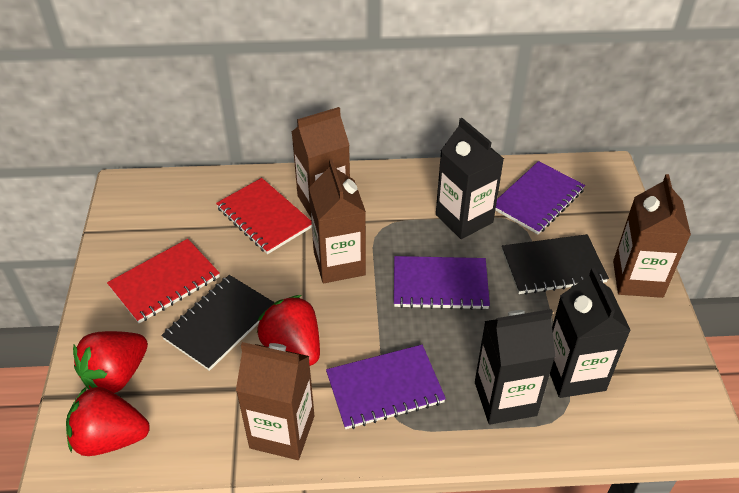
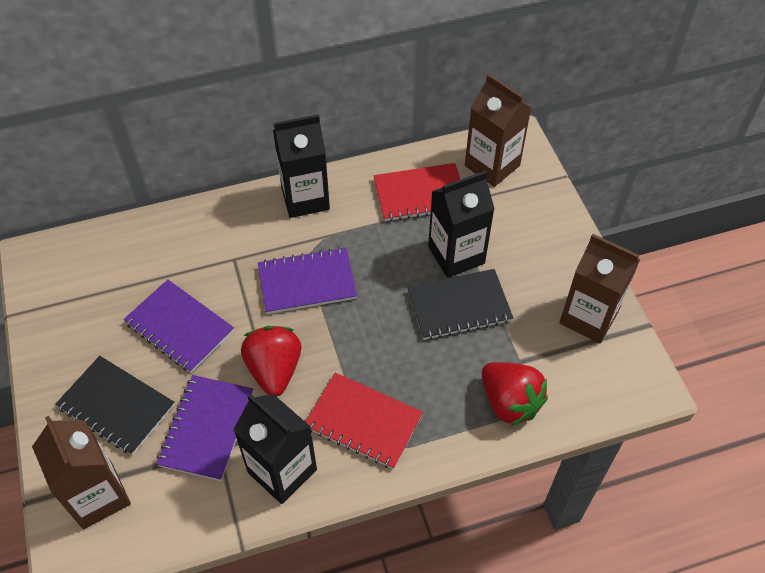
brown carton: [236,342,314,460] [292,107,350,217] [309,159,366,283] [613,174,691,298] = 4 -> [32,416,131,529] [465,74,532,187] [560,234,640,344] = 3
red strawberry: [66,386,150,456] [73,331,148,393] [257,295,320,366] = 3 -> [241,326,302,396] [482,362,548,426] = 2

